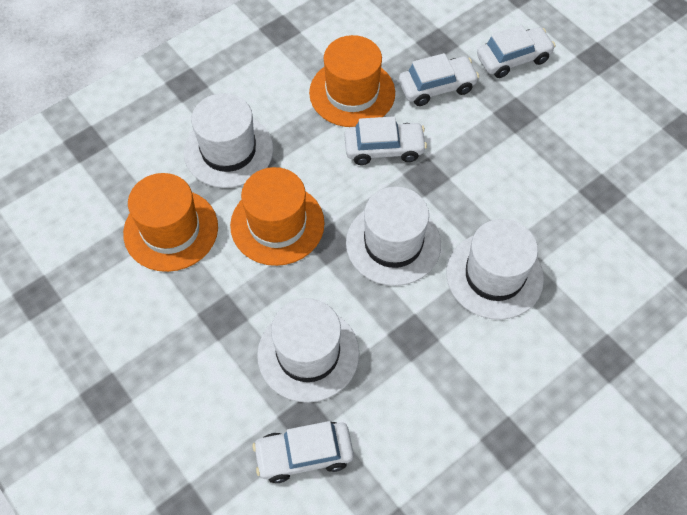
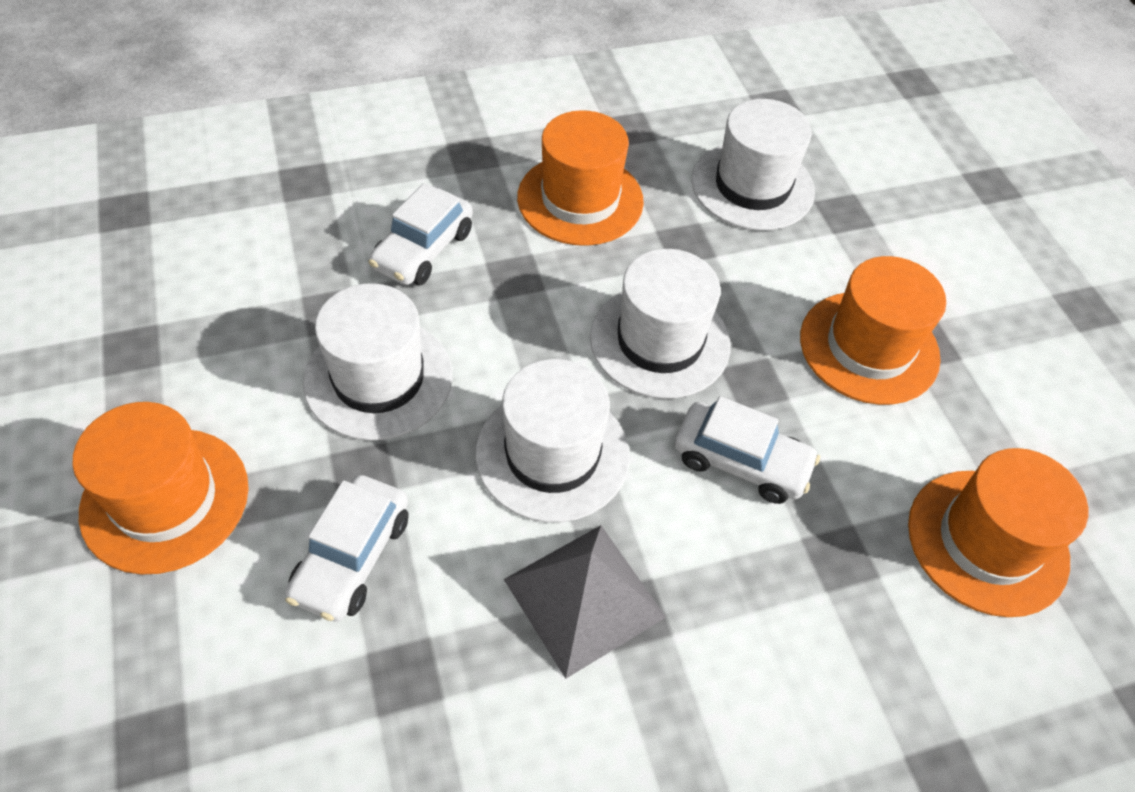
grey pyramid: none = 0 -> [504,525,666,679] = 1
orange hat: [123,173,218,272] [230,167,325,266] [309,35,395,127] = 3 -> [73,402,249,575] [517,110,644,246] [800,256,946,405] [908,448,1088,617] = 4
white car: [252,421,354,483] [344,116,427,165] [399,53,479,106] [477,25,556,78] = 4 -> [285,475,409,622] [368,183,473,285] [674,396,820,504] = 3

